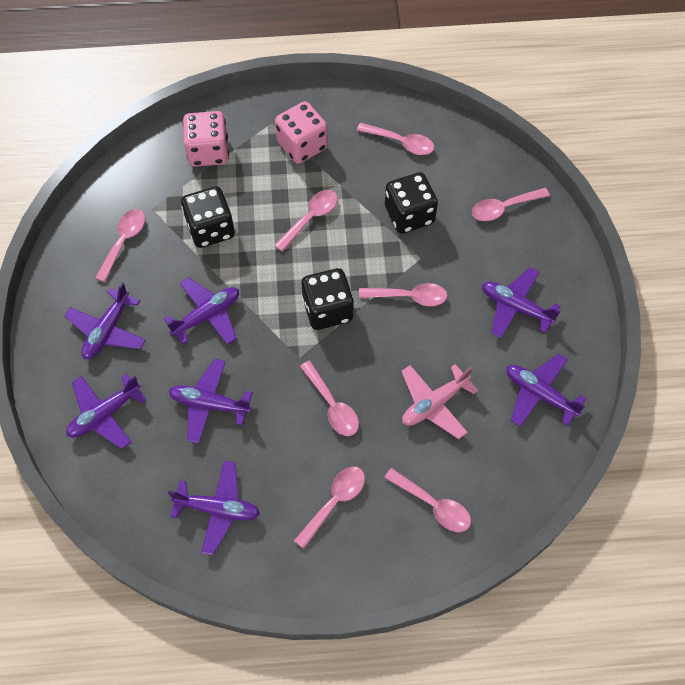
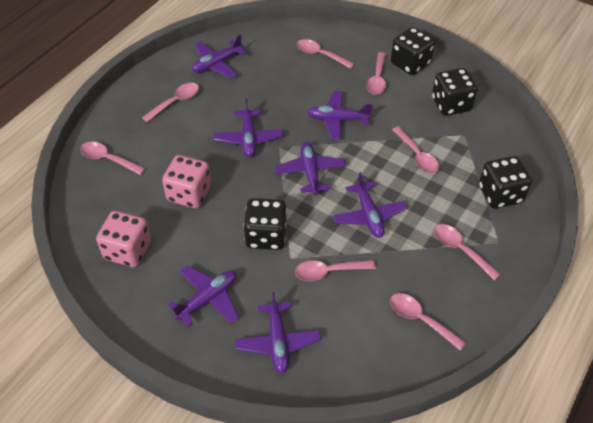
black dice: [181,186,235,248] [302,268,354,330] [385,172,438,234] = 3 -> [243,198,287,250] [391,27,435,75] [432,68,477,116] [479,156,532,209] = 4
pink plane: [401,364,479,439] = 1 -> none = 0

